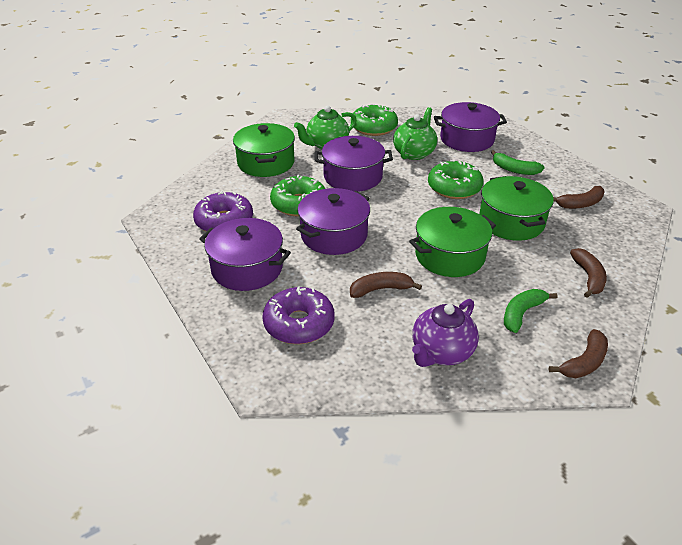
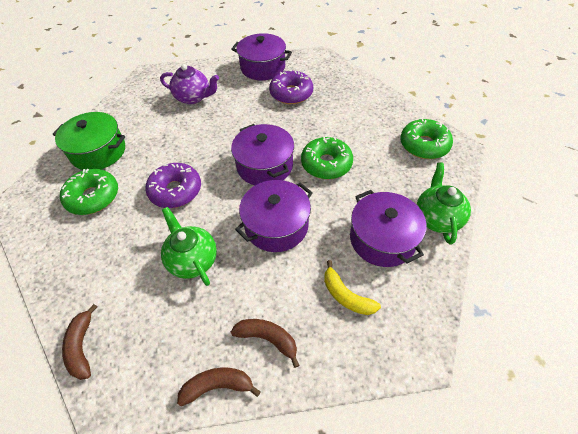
brown banana: [350,272,422,298] [549,329,608,378] [553,186,604,209] [570,248,607,298] = 4 -> [62,304,98,380] [177,368,261,406] [231,319,299,368] = 3
green banana: [491,150,545,175] [504,289,558,333] = 2 -> none = 0
green pot: [233,123,295,177] [409,207,496,277] [479,176,554,241] = 3 -> [53,112,125,170] = 1
yellow banana: none = 0 -> [324,260,381,315] = 1

